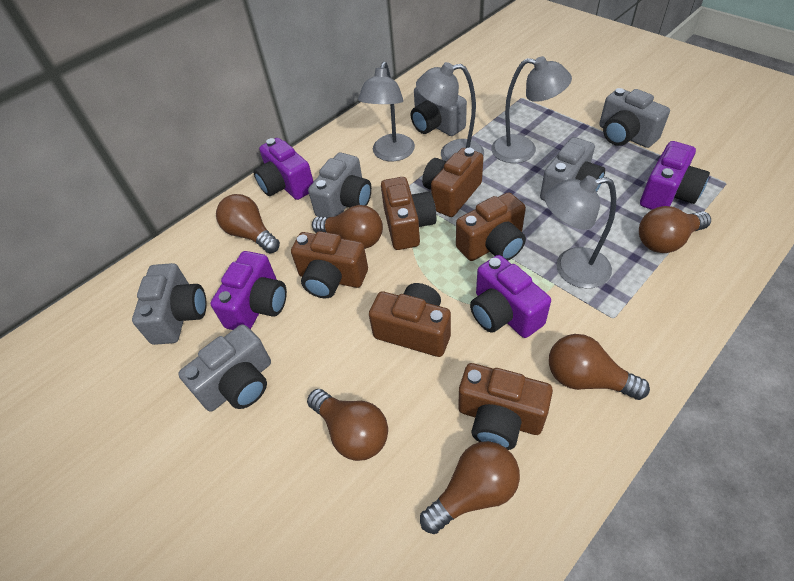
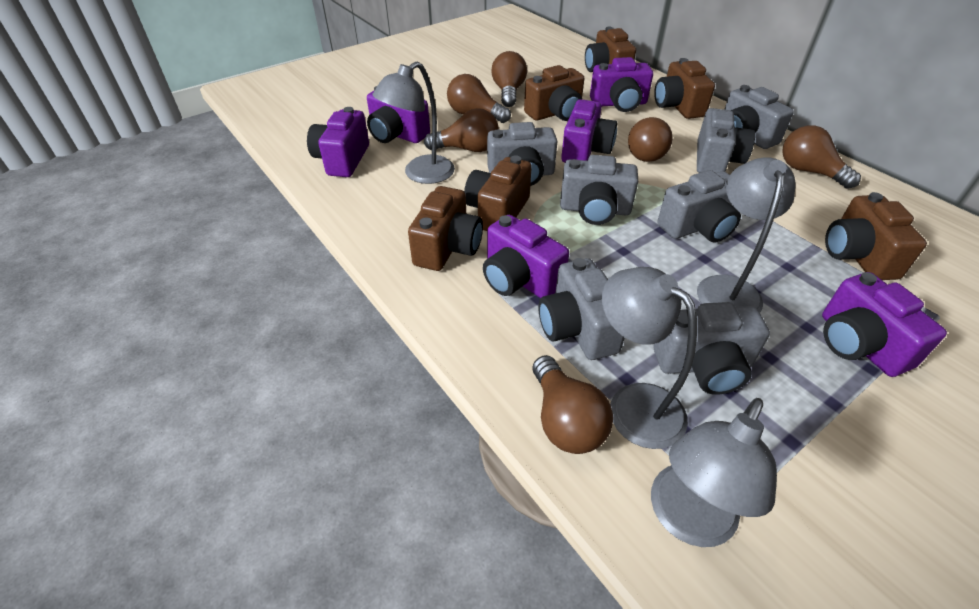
grey camera: [132,263,207,345] [178,324,271,412] [308,153,372,217] [411,87,467,136] [540,137,605,201] [599,88,670,148] = 6 -> [487,122,557,186] [538,258,625,360] [560,155,638,225] [653,302,770,395] [657,170,741,243] [697,108,755,173] [724,85,794,149] = 7
purple camera: [210,251,287,330] [253,138,314,200] [470,255,551,338] [640,141,710,210] = 4 -> [307,107,369,177] [367,86,430,143] [483,215,569,298] [561,99,617,162] [590,57,653,112] [822,272,947,377] = 6

